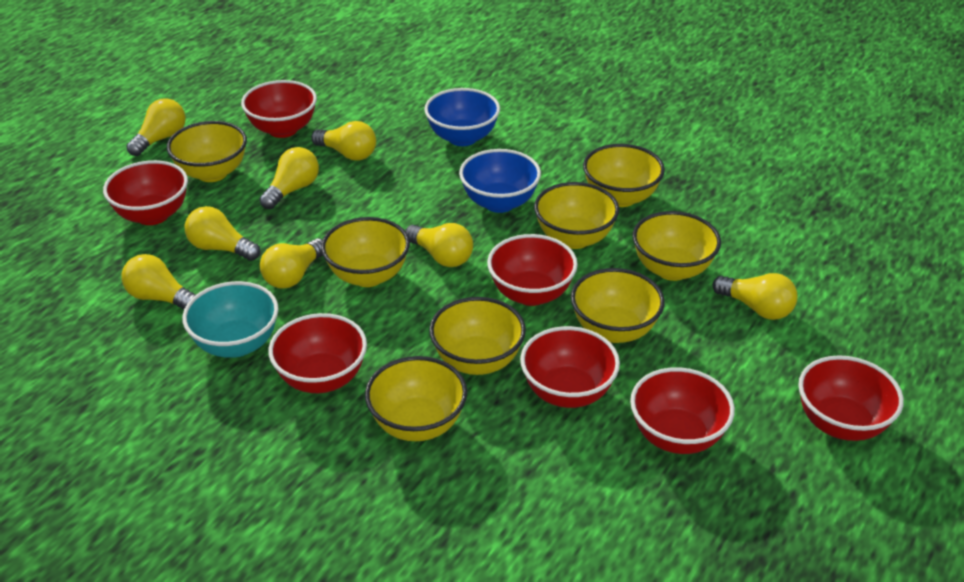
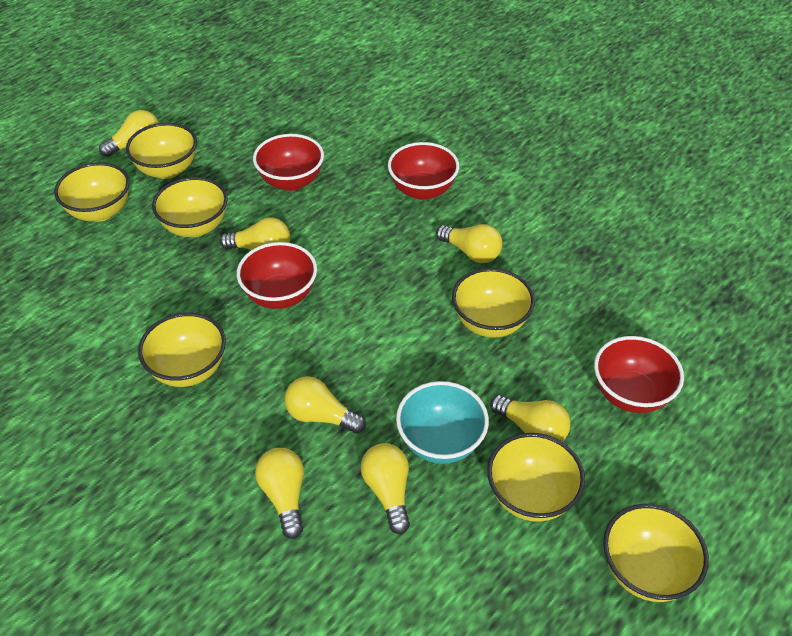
blue bowl: [424,88,500,146] [459,149,541,213] = 2 -> none = 0
red bowl: [103,160,188,225] [241,80,317,138] [268,313,367,393] [487,234,578,306] [520,326,620,408] [630,367,735,454] [798,355,904,441] = 7 -> [237,242,317,309] [253,134,324,191] [388,142,459,200] [594,336,684,413] = 4
yellow bowl: [167,121,247,182] [321,217,410,287] [365,356,467,441] [429,297,526,375] [534,182,619,249] [571,268,665,343] [583,144,665,207] [633,211,721,281] = 8 -> [54,162,130,222] [126,123,197,179] [138,313,226,387] [152,177,228,237] [452,268,535,338] [487,433,585,522] [603,504,709,602] = 7
yellow light bulb: [122,254,195,310] [126,98,186,156] [184,206,260,261] [259,147,319,209] [260,238,323,289] [311,121,376,161] [405,223,473,267] [713,273,797,320] = 8 -> [99,110,159,157] [220,217,290,250] [255,448,304,539] [284,376,366,433] [361,443,410,534] [436,224,503,263] [490,395,571,442] = 7

